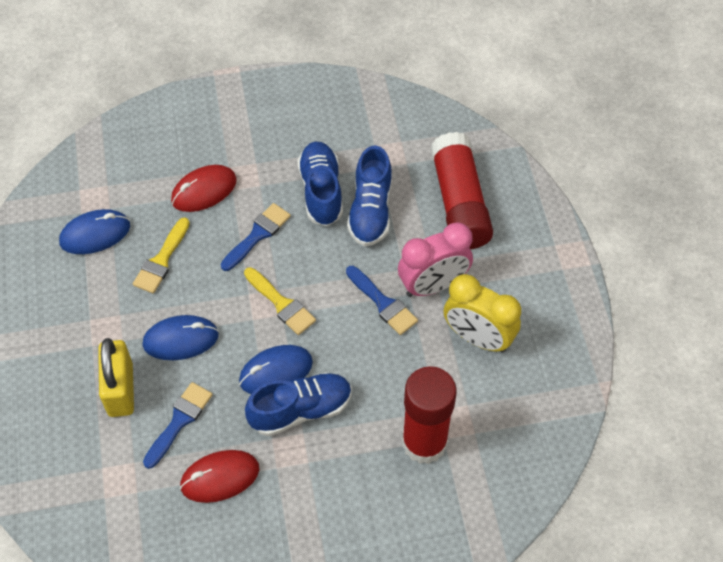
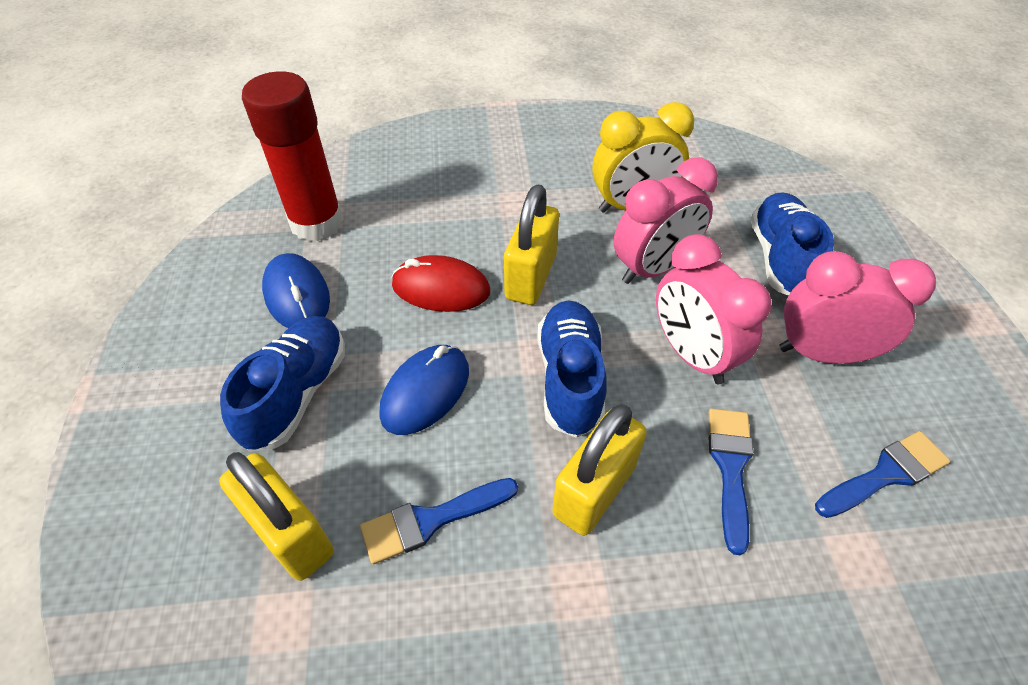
blue mouse: [59,209,130,254] [142,315,219,360] [239,345,313,394] = 3 -> [262,253,330,328] [380,345,469,435] = 2
pink clock: [398,222,473,297] = 1 -> [613,158,718,284] [656,234,771,384] [779,251,936,364] = 3
red glue stick: [402,366,457,464] [430,132,493,249] = 2 -> [242,71,343,241] = 1
red mouse: [171,165,237,212] [180,450,259,503] = 2 -> [392,255,490,312] = 1
yellow brush: [133,217,190,294] [244,267,316,335] = 2 -> none = 0
yellow padlock: [98,338,134,417] = 1 -> [219,452,334,581] [504,185,559,305] [552,404,647,536] = 3

